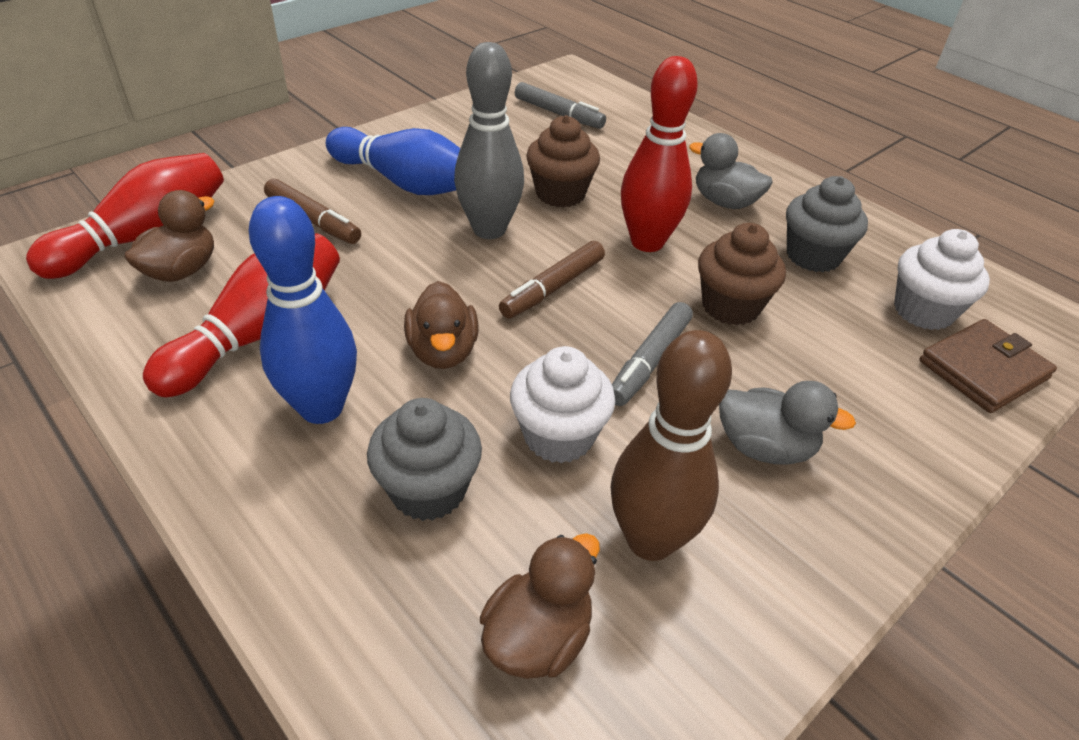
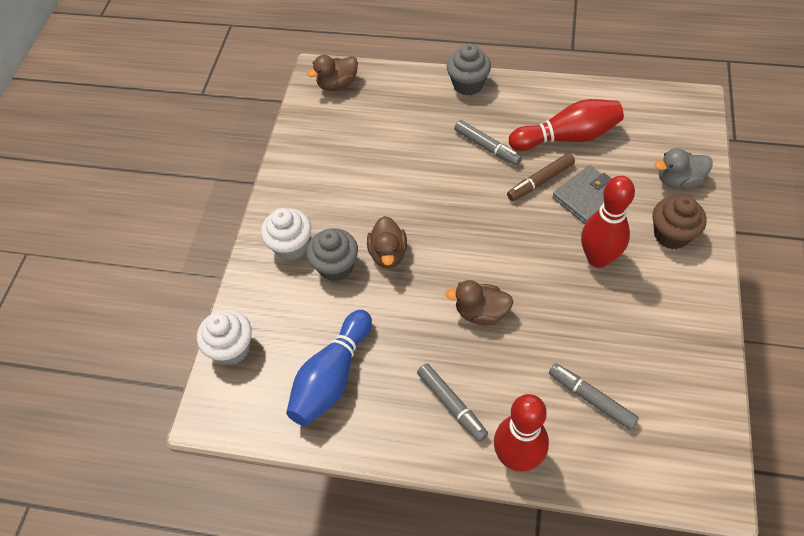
blue bowling pin: [249,196,357,424] [326,127,460,195] = 2 -> [286,310,372,426] = 1
brown bowling pin: [611,330,732,561] = 1 -> none = 0
brown cupcake: [526,115,600,208] [698,223,786,325] = 2 -> [652,195,707,249] = 1
brown marker: [264,178,361,244] [499,241,605,319] = 2 -> [507,153,575,201] = 1
brown wallet: [919,319,1057,413] = 1 -> none = 0
grey bowling pin: [454,42,524,239] = 1 -> none = 0
grey duck: [689,133,772,209] [719,381,856,465] = 2 -> [654,148,713,189] = 1
grey marker: [515,82,606,129] [612,302,693,406] = 2 -> [417,363,488,442] [454,120,522,166] [549,363,639,430] = 3
grey wallet: none = 0 -> [552,165,612,224] = 1

